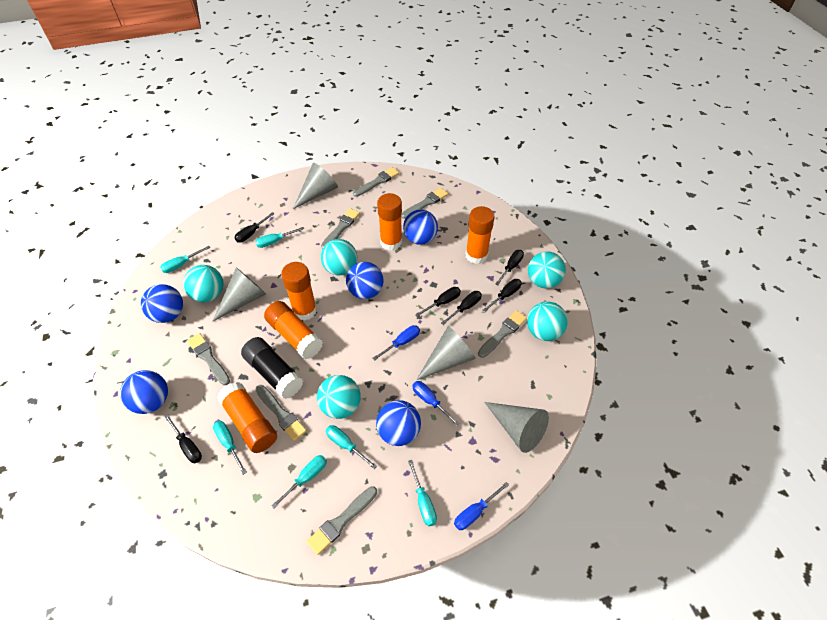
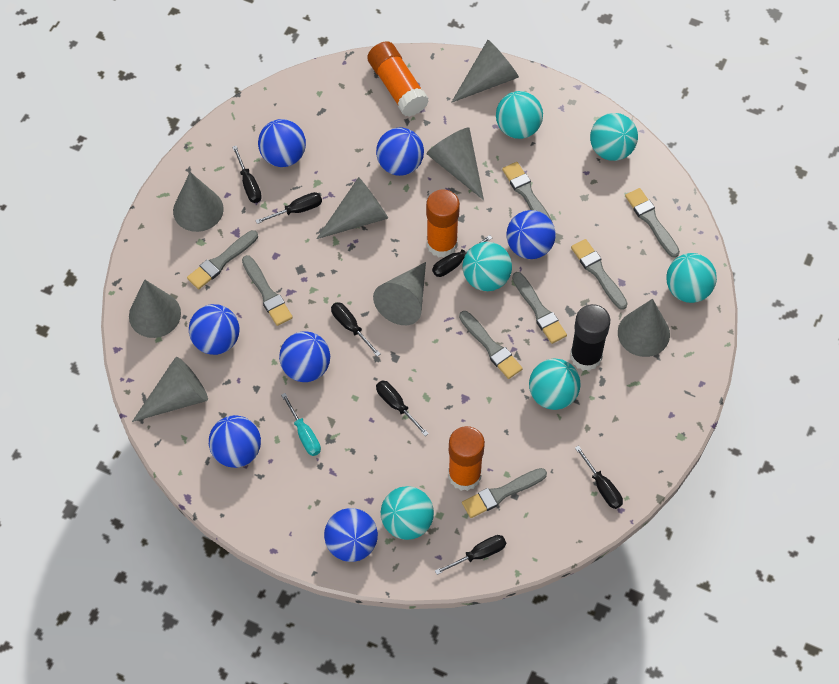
black screwdriver: [165,415,202,463] [235,212,275,242] [415,287,461,317] [441,291,482,325] [483,279,522,312] [495,250,524,285] = 6 -> [232,146,262,203] [255,192,322,224] [331,302,380,357] [376,380,429,436] [432,235,492,277] [435,535,506,575] [575,445,623,509] = 7
blue ball: [120,370,168,414] [141,284,183,323] [346,262,384,299] [376,400,421,446] [403,210,438,245] = 5 -> [189,304,239,355] [209,415,261,468] [258,119,306,167] [279,331,330,382] [324,508,378,562] [376,127,424,176] [506,210,556,259] = 7
blue screwdriver: [372,325,420,361] [412,381,459,426] [454,482,509,530] = 3 -> none = 0
grey brush: [187,333,230,385] [255,385,307,441] [307,486,377,555] [321,208,360,249] [353,167,399,197] [401,188,448,219] [478,310,527,358] = 7 -> [187,230,258,289] [242,255,293,326] [459,311,523,379] [462,468,547,518] [502,162,553,223] [512,272,567,344] [571,239,628,310] [625,188,680,258] = 8
grey cone: [213,267,266,321] [293,163,338,209] [416,326,476,380] [484,402,549,453] = 4 -> [129,280,181,338] [132,357,208,422] [173,172,224,232] [317,177,389,239] [373,262,426,325] [427,127,484,200] [451,40,519,103] [618,299,670,357] = 8
orange glue stick: [217,382,277,453] [264,301,323,359] [281,262,317,321] [377,193,402,251] [466,206,495,264] = 5 -> [367,41,429,117] [426,189,460,257] [448,426,485,491] = 3
turquoise ball: [183,265,223,302] [317,375,361,419] [321,239,357,275] [527,301,568,341] [528,251,566,289] = 5 -> [381,486,434,540] [462,242,512,291] [496,91,543,139] [529,359,580,410] [590,113,638,161] [666,253,717,303] = 6
turquoise screwdriver: [160,246,210,273] [213,421,247,475] [255,227,304,248] [271,455,327,508] [326,425,377,469] [408,460,437,526] = 6 -> [281,393,321,456] = 1

